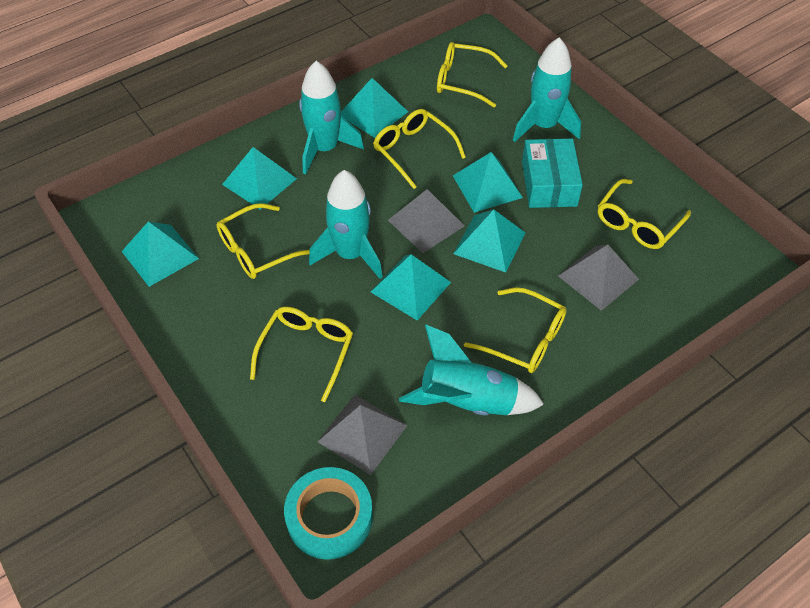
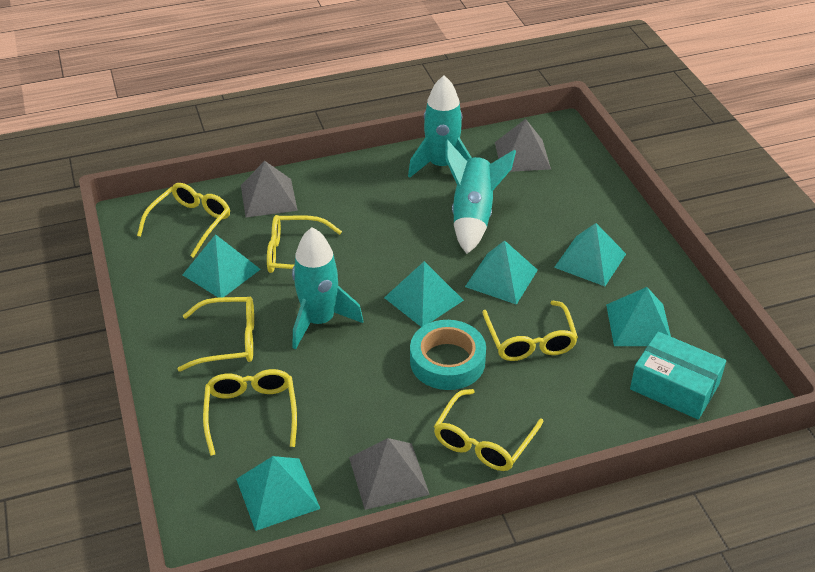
turquoise rocket: [299,61,364,175] [309,170,383,279] [399,325,544,415] [513,38,581,142] = 4 -> [292,227,363,349] [408,75,472,178] [445,140,516,254] = 3

